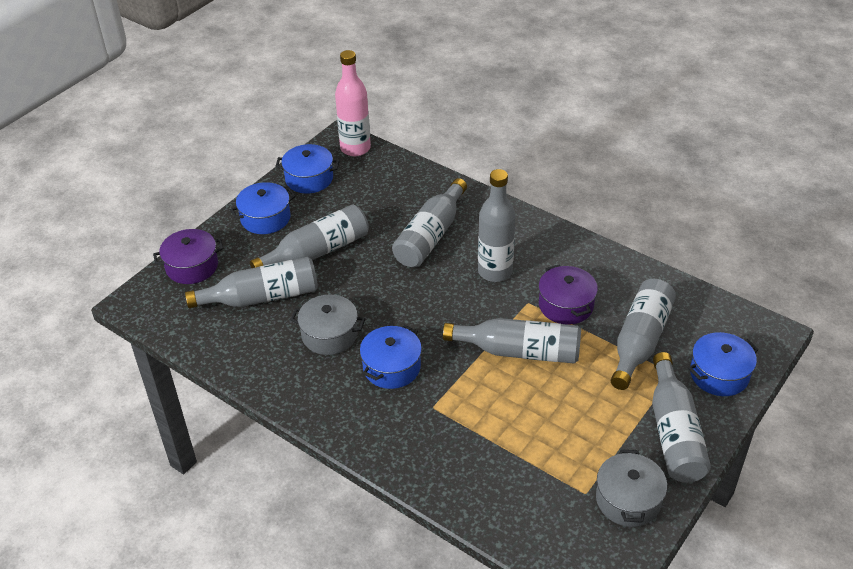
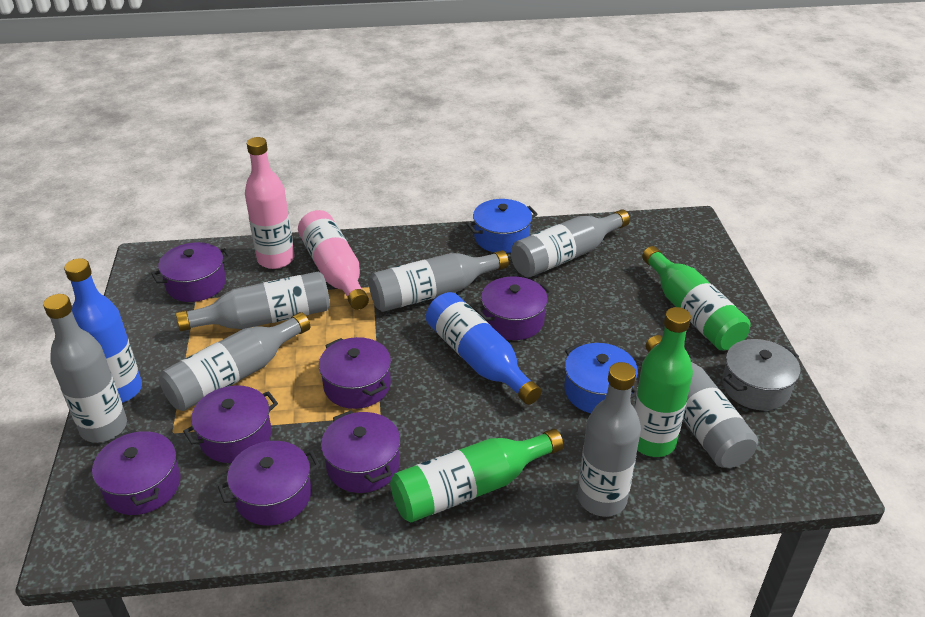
blue bottle: none = 0 -> [64,258,142,403] [426,292,541,405] = 2
blue pot: [230,182,296,234] [275,144,339,194] [360,325,422,389] [688,332,759,396] = 4 -> [467,199,538,253] [565,343,638,413] = 2
green bottle: none = 0 -> [390,429,564,522] [634,307,693,457] [642,246,750,350] = 3
grey pot: [291,294,365,355] [596,449,667,527] = 2 -> [722,339,800,411] = 1
pink bottle: [335,50,371,156] = 1 -> [245,137,295,269] [298,210,369,310] = 2
purple pot: [153,229,224,284] [539,265,598,325] = 2 -> [92,429,181,515] [151,242,231,302] [183,385,278,463] [218,441,320,525] [319,337,391,409] [321,411,401,493] [475,276,552,340] = 7

